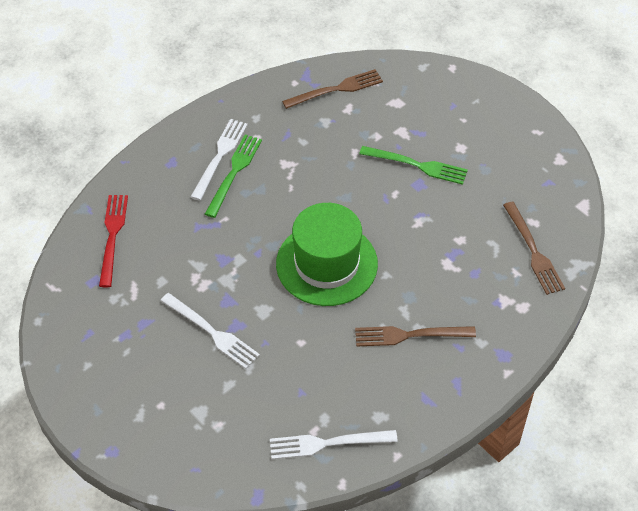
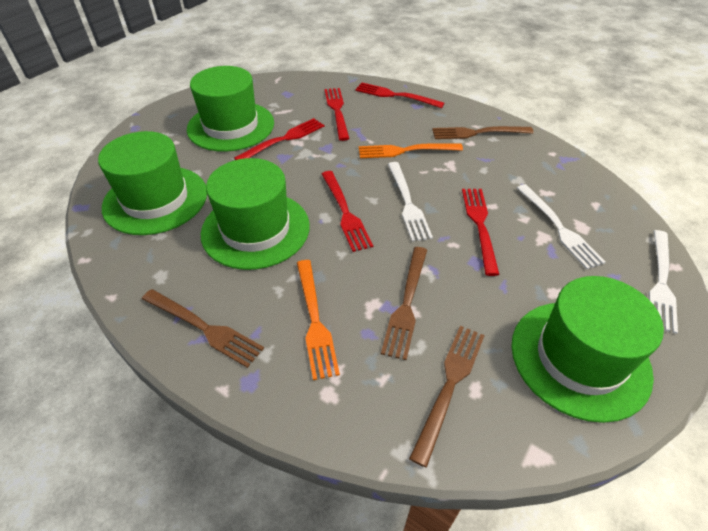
brown fork: [282,69,383,109] [355,326,476,347] [503,202,565,295] = 3 -> [142,289,264,368] [381,247,427,360] [409,326,485,468] [432,126,533,139] = 4
green fork: [205,134,262,218] [359,146,468,185] = 2 -> none = 0
green hat: [276,203,378,306] = 1 -> [98,131,207,235] [187,66,274,152] [201,158,310,270] [511,276,664,423] = 4
orange fork: none = 0 -> [297,260,340,380] [359,143,463,158] = 2
red fork: [99,195,128,287] = 1 -> [234,118,324,160] [322,171,373,252] [324,88,349,141] [355,82,444,108] [462,189,500,276] = 5

